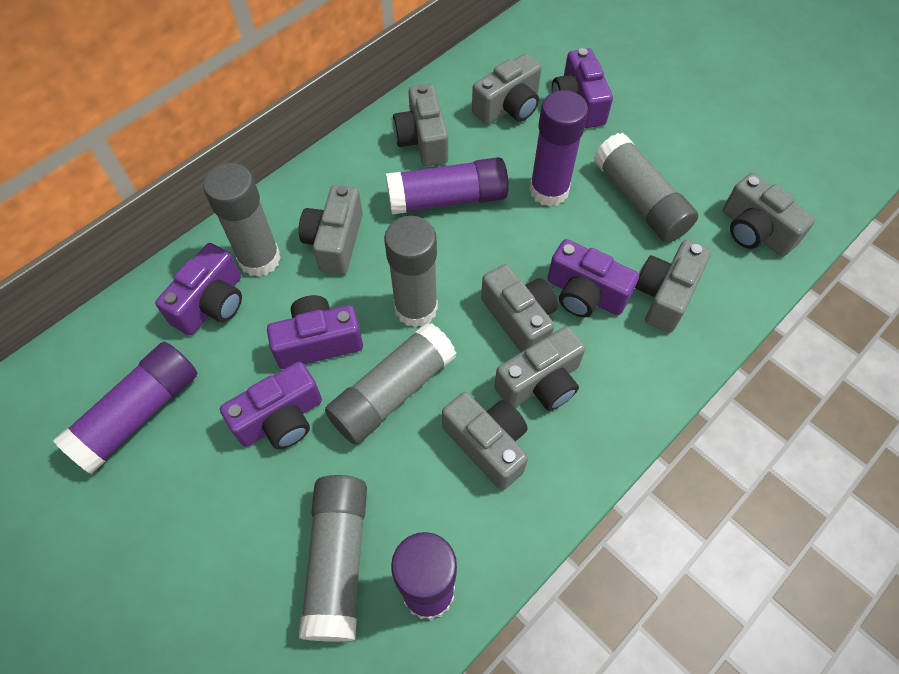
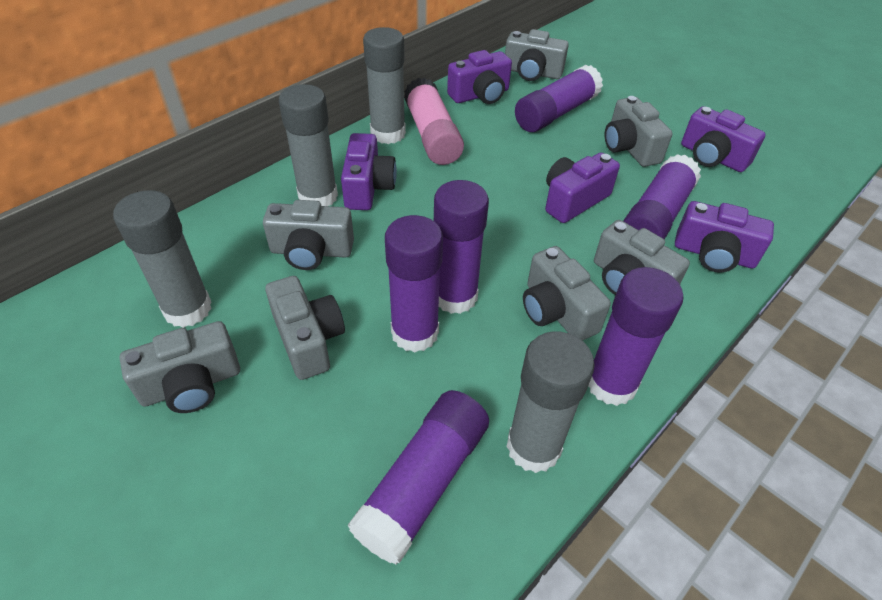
grey camera: [299,185,363,275] [393,84,448,166] [442,392,528,490] [472,53,542,125] [481,264,558,352] [494,326,586,411] [635,240,711,333] [723,173,815,256] = 8 -> [119,321,240,413] [263,200,354,270] [265,276,345,380] [505,29,569,81] [523,246,611,341] [594,220,690,295] [605,96,672,167] = 7
grey glue stick: [203,163,281,277] [299,475,367,642] [325,322,456,445] [384,216,438,327] [594,133,698,243] = 5 -> [113,190,212,328] [279,84,338,206] [363,27,406,144] [506,331,595,473] = 4
pink glue stick: none = 0 -> [404,78,464,165] = 1
purple glue stick: [53,342,198,474] [386,157,509,215] [391,532,457,620] [529,90,588,207] = 4 -> [347,390,489,565] [385,215,443,352] [434,180,489,314] [515,65,603,132] [588,267,684,406] [623,154,701,239] = 6

